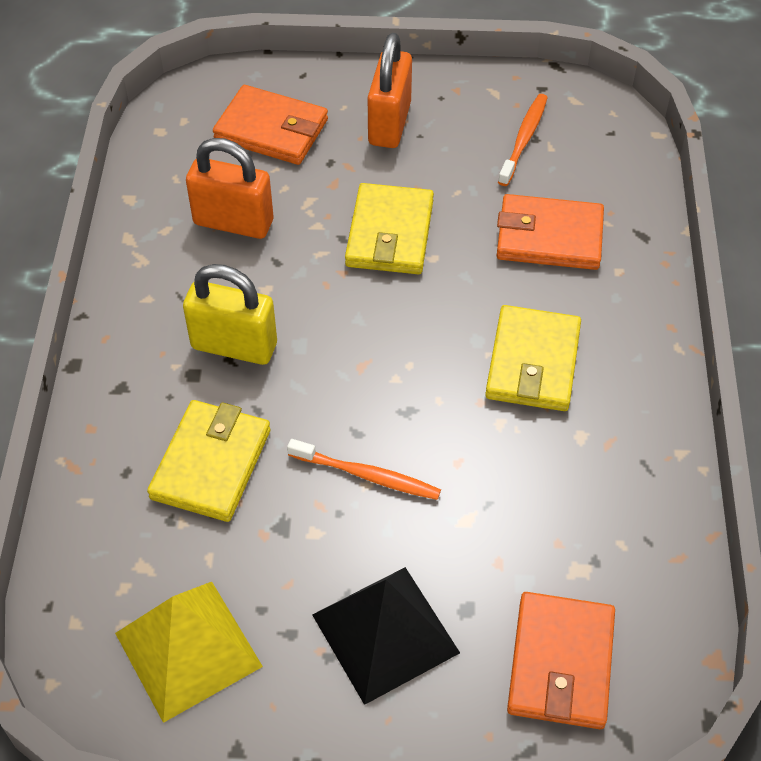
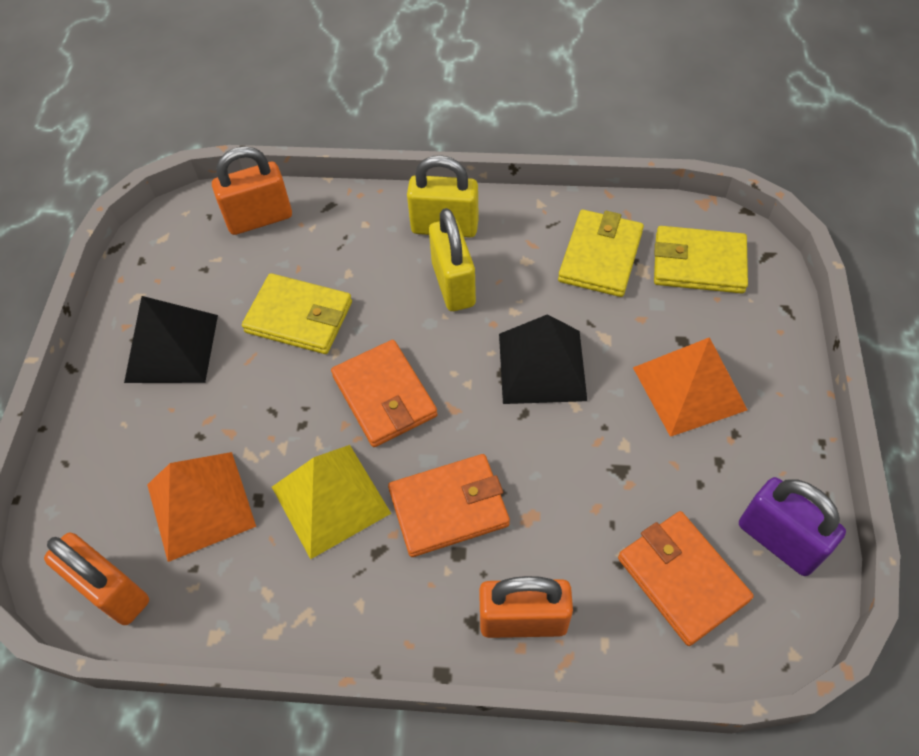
black pyramid: [312,567,460,705] = 1 -> [124,296,218,383] [499,314,587,404] = 2
orange padlock: [186,138,273,239] [368,33,412,148] = 2 -> [44,533,149,625] [212,146,292,235] [479,576,573,638] = 3
orange pyramid: none = 0 -> [147,452,256,562] [633,337,747,437] = 2
orange toothbrush: [287,439,441,500] [498,94,548,186] = 2 -> none = 0
purple padlock: none = 0 -> [739,477,846,576] = 1
yellow padlock: [183,264,277,365] = 1 -> [407,155,479,238] [429,208,476,311] = 2

